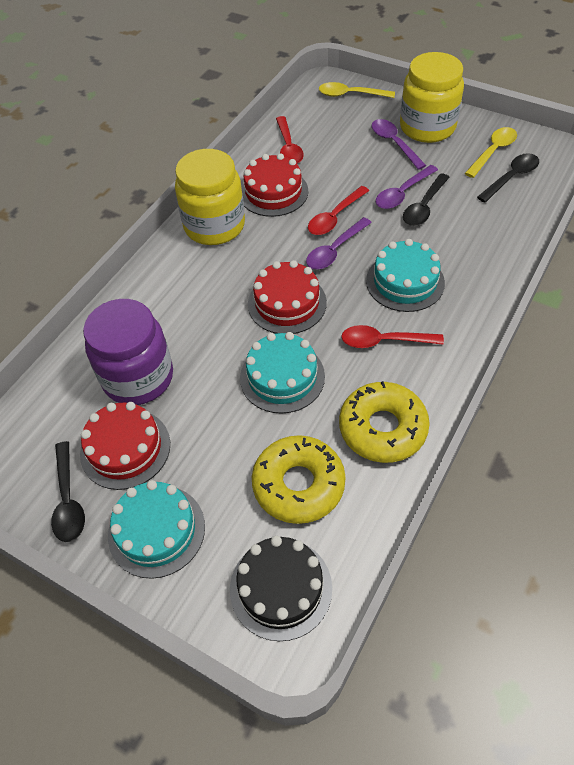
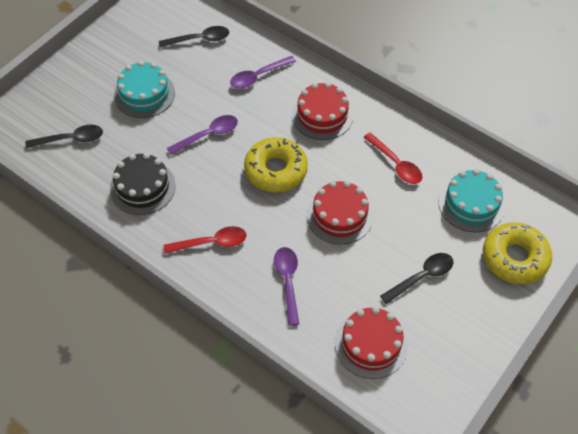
purple jar: [83,299,173,405] = 1 -> none = 0
red spoon: [276,116,304,164] [308,186,369,235] [341,325,444,348] = 3 -> [163,226,247,254] [363,133,422,184] = 2
turquoise cake: [108,480,205,579] [240,332,325,414] [366,239,445,312] = 3 -> [114,61,175,118] [438,169,505,232] = 2
yellow jar: [175,149,245,245] [400,52,464,143] = 2 -> none = 0
yellow spoon: [319,82,395,98] [465,127,517,178] = 2 -> none = 0

